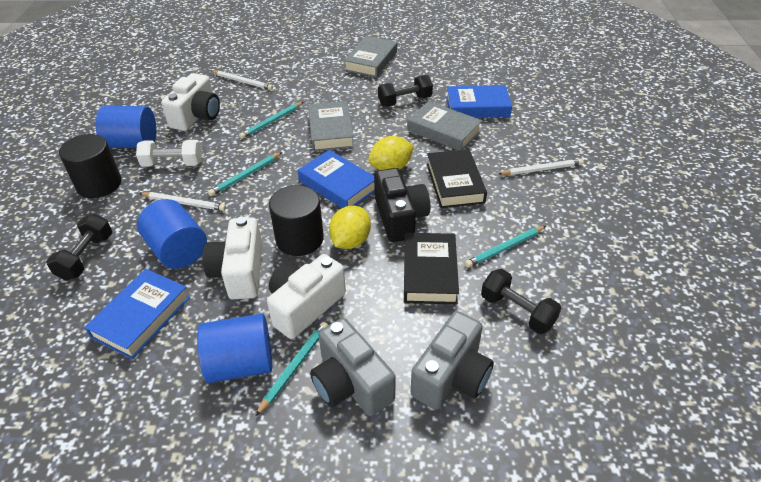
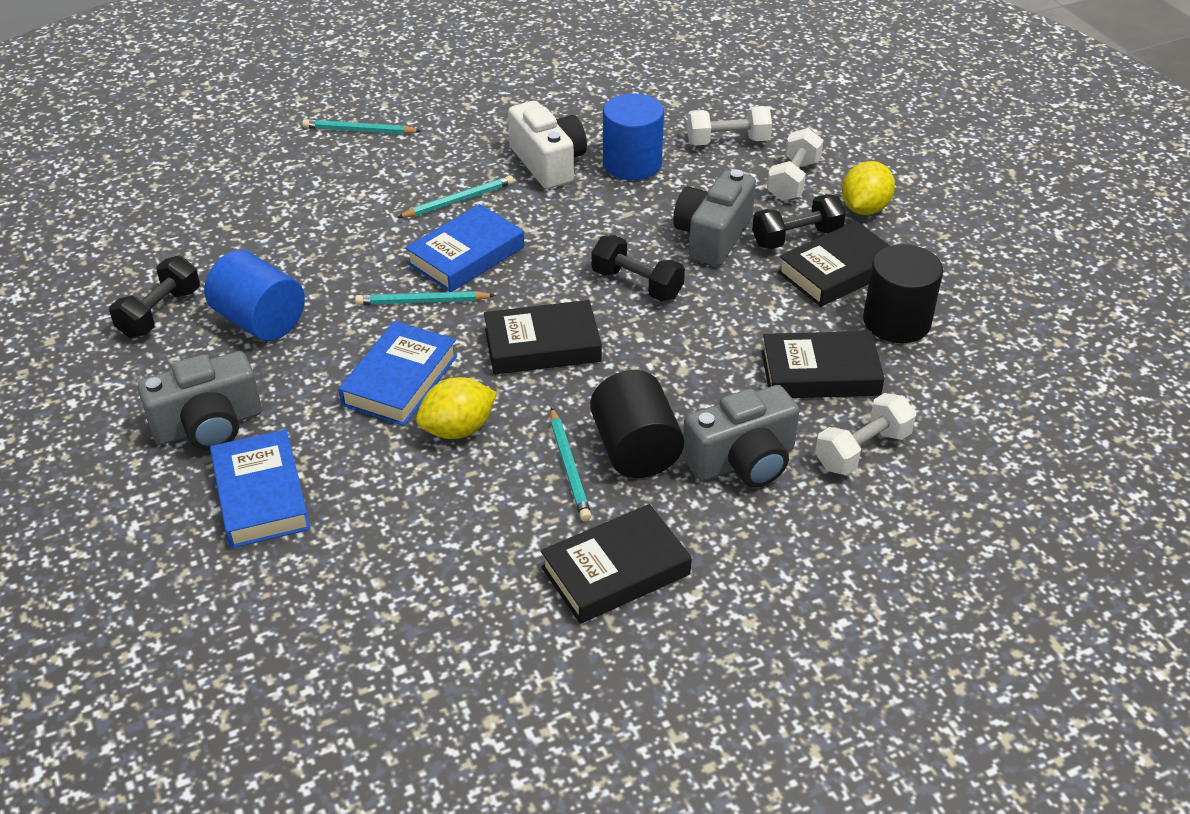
black book: [404,233,459,304] [427,149,487,208] = 2 -> [484,300,602,375] [541,504,692,624] [761,331,885,398] [778,221,890,307] = 4
black camera: [374,168,431,242] = 1 -> none = 0
blue cylinder: [95,106,156,148] [137,199,207,269] [197,314,272,383] = 3 -> [204,250,305,341] [603,93,664,180] = 2
grey book: [308,101,354,151] [344,36,397,78] [407,101,482,150] = 3 -> none = 0
grey camera: [310,318,396,416] [411,311,494,410] = 2 -> [137,351,262,450] [673,170,756,266] [682,385,799,487] = 3
white camera: [161,73,220,131] [202,217,263,299] [267,254,346,339] = 3 -> [508,101,587,189] = 1
white dumbbell: [136,140,202,167] = 1 -> [687,106,772,145] [767,128,823,201] [815,393,916,475] = 3
white pencil: [139,192,226,211] [211,70,273,90] [498,159,583,175] = 3 -> none = 0

